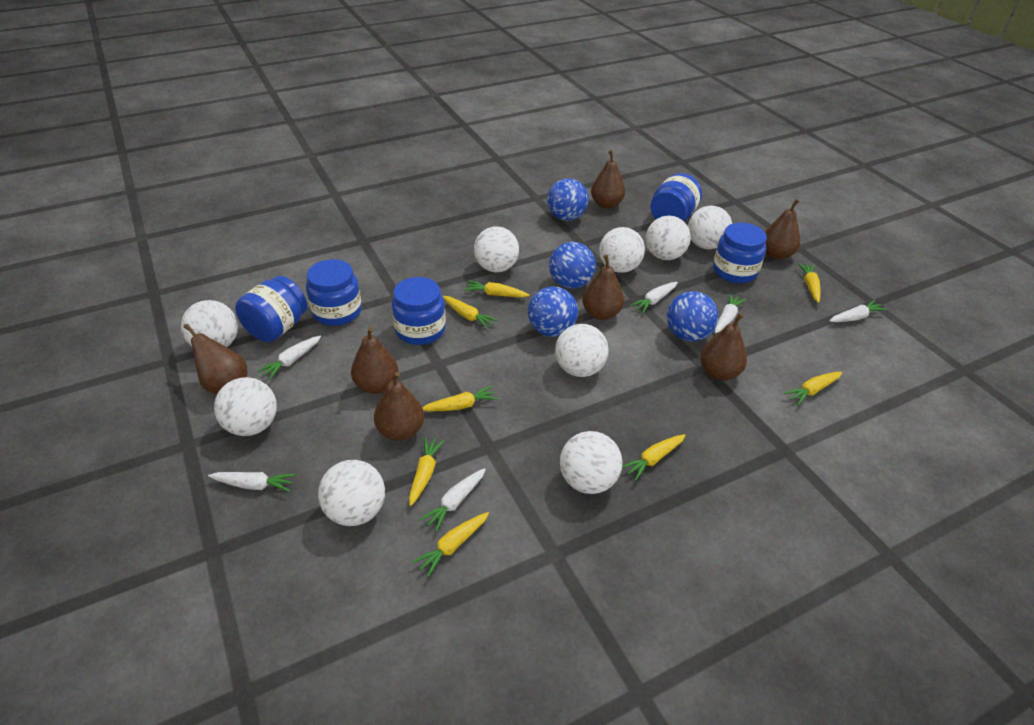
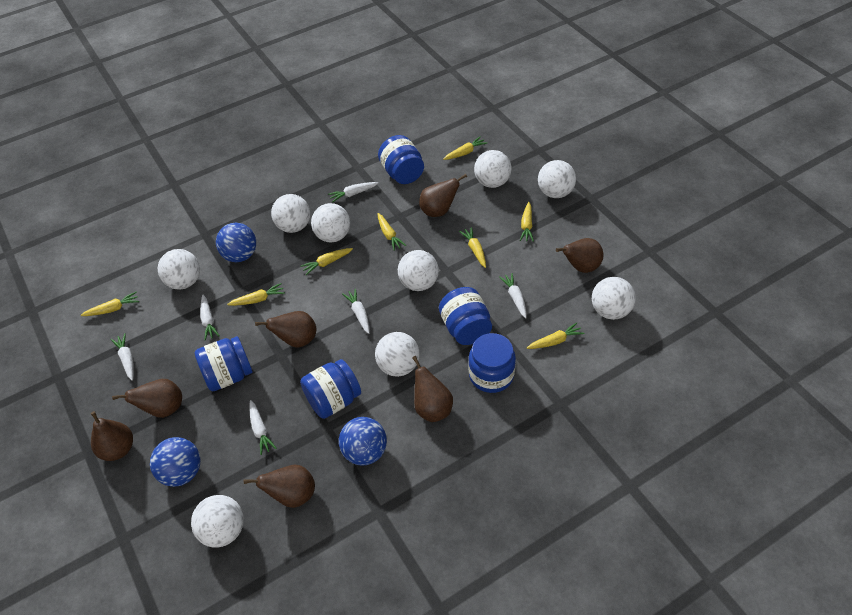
blue ball: [528,287,578,337] [547,178,589,221] [549,242,596,289] [667,291,718,342] = 4 -> [150,437,200,487] [216,223,256,262] [339,417,387,466] = 3

